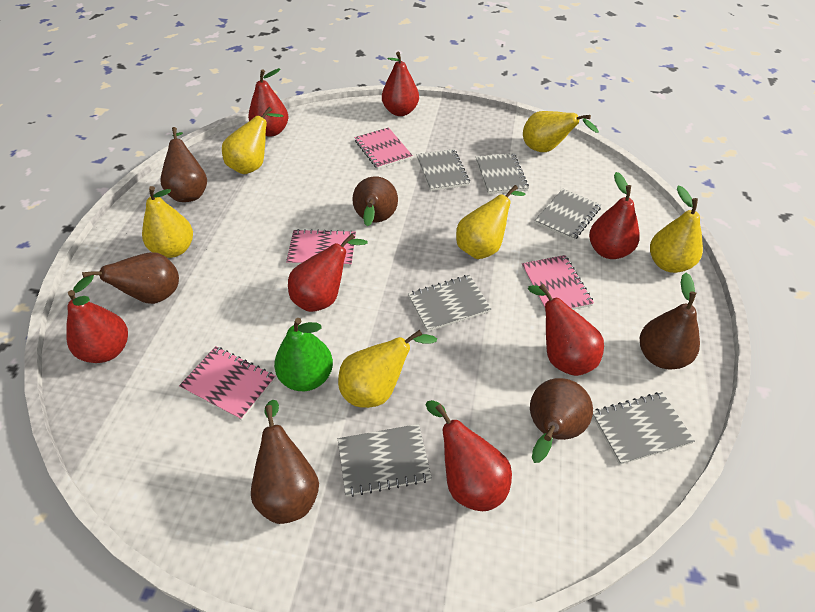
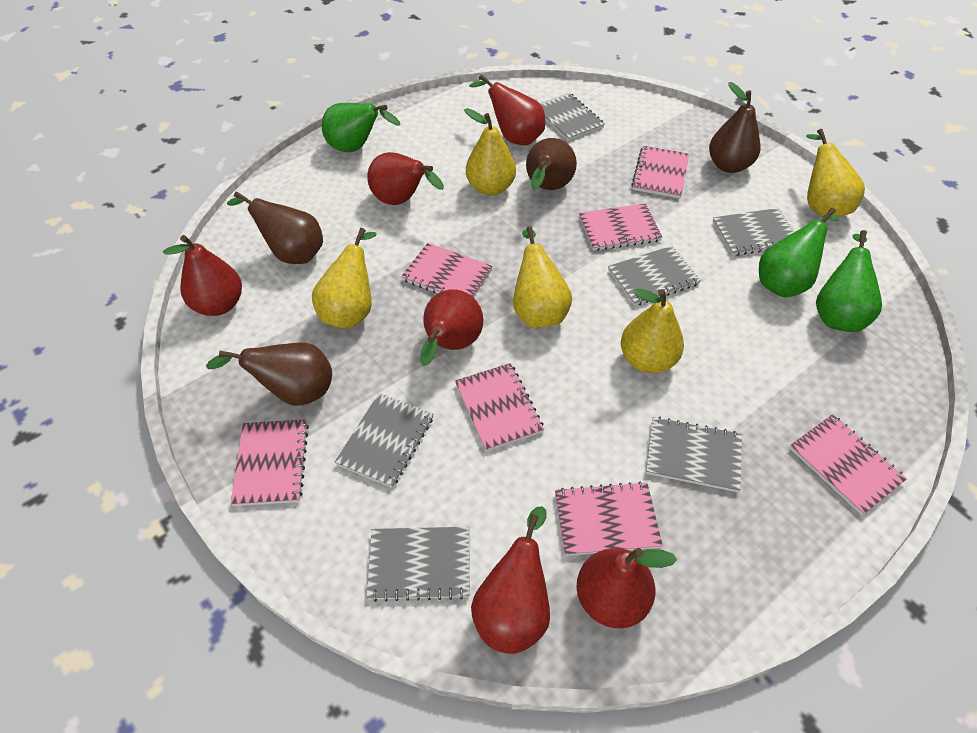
brown pear: [73,252,179,304] [160,127,207,202] [251,400,319,524] [352,176,398,226] [530,378,593,463] [640,273,700,370] = 6 -> [206,343,332,406] [227,191,323,264] [526,138,577,190] [709,82,761,173] = 4
green pear: [274,318,333,391] = 1 -> [322,103,400,152] [759,208,839,298] [816,230,882,332] = 3
pink notebook: [179,346,276,420] [286,229,356,266] [355,127,413,169] [522,255,594,312] = 4 -> [230,419,309,506] [401,243,493,297] [455,363,544,451] [555,481,663,556] [579,203,663,251] [631,146,689,198] [789,414,907,515] = 7
red pear: [66,290,128,363] [248,68,288,137] [288,233,368,312] [382,52,419,116] [426,400,512,511] [528,284,604,376] [589,172,640,259] = 7 -> [163,235,242,316] [368,152,444,205] [420,289,483,366] [469,74,545,145] [471,506,550,654] [577,548,677,628] = 6
yellow pear: [142,186,193,258] [222,107,283,174] [338,330,437,408] [456,185,526,259] [523,111,599,152] [650,186,703,273] = 6 -> [312,228,377,329] [464,108,516,196] [513,226,572,328] [621,289,684,373] [806,129,865,218] = 5

